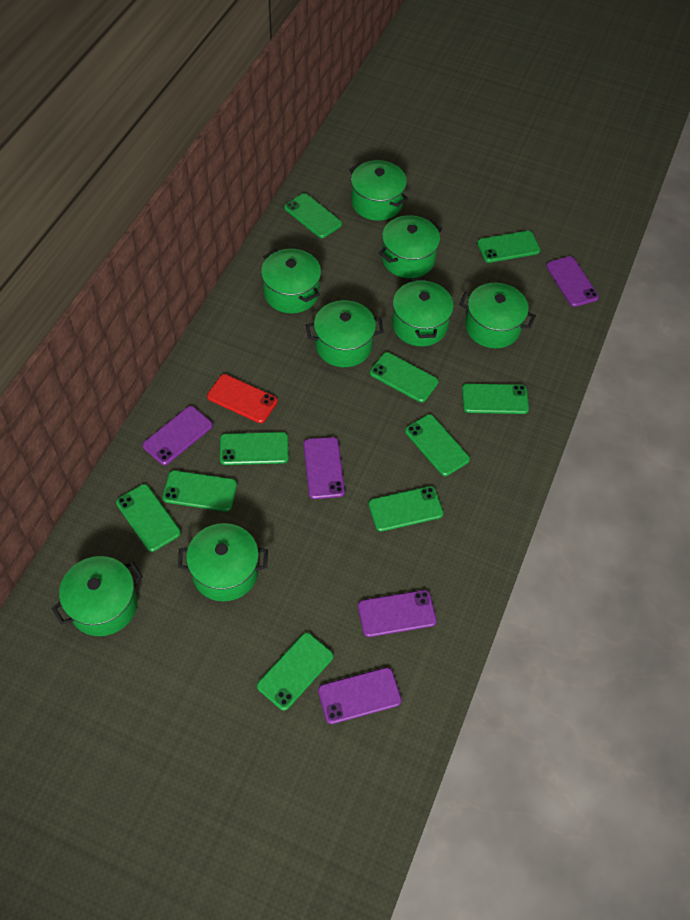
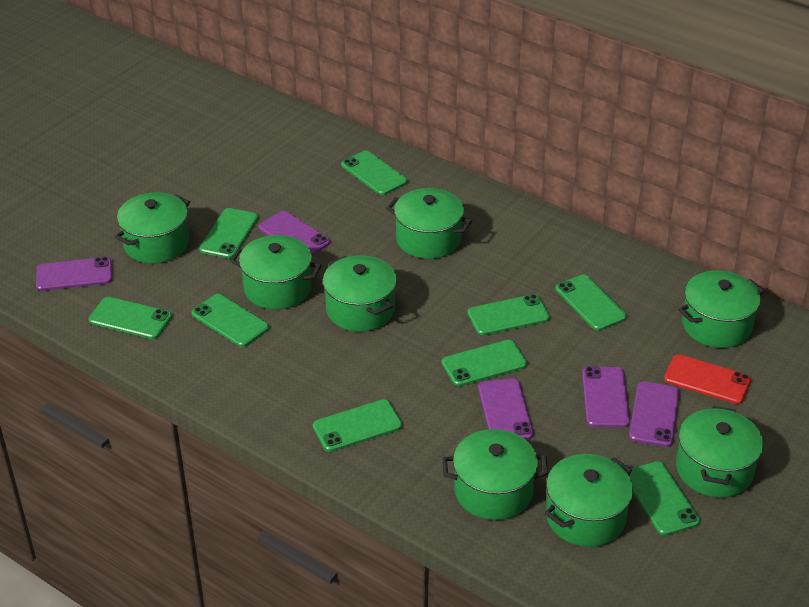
green phone: [116,484,181,552] [162,470,237,512] [220,432,289,465] [257,632,334,711] [284,193,342,238] [369,486,444,532] [370,352,439,403] [405,414,470,476] [462,383,529,414] [477,231,540,263] = 10 -> [88,297,172,339] [191,294,269,347] [199,208,258,259] [313,399,402,452] [341,151,407,195] [442,340,527,386] [467,294,550,336] [555,274,627,331] [626,461,700,536] = 9

